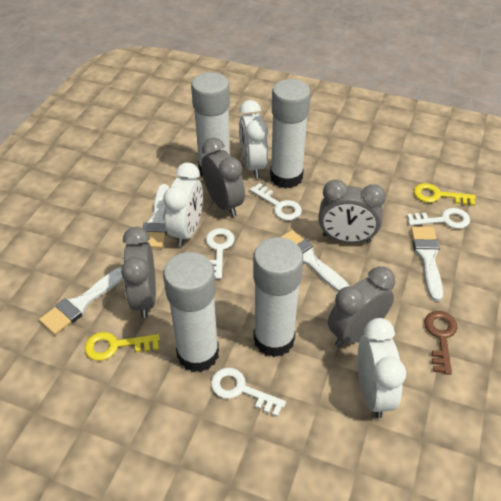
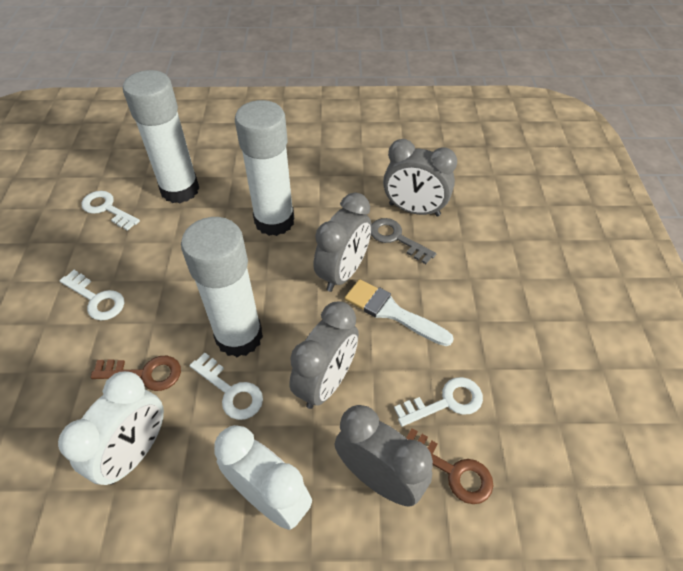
brown key: [424,311,457,375] = 1 -> [91,356,181,391] [406,428,493,504] = 2
grey key: none = 0 -> [371,218,436,264] = 1
white brush: [39,267,124,335] [143,184,169,248] [281,230,349,292] [411,227,443,301] = 4 -> [345,279,454,346] = 1
white clock: [163,163,203,247] [239,100,268,178] [358,318,406,418] = 3 -> [58,371,164,485] [214,425,312,530] = 2
white glue stick: [163,252,219,372] [191,72,230,176] [253,237,303,357] [270,79,311,188] = 4 -> [123,70,199,203] [181,217,263,357] [235,100,294,236] = 3
yellow key: [85,332,160,361] [414,183,476,206] = 2 -> none = 0

